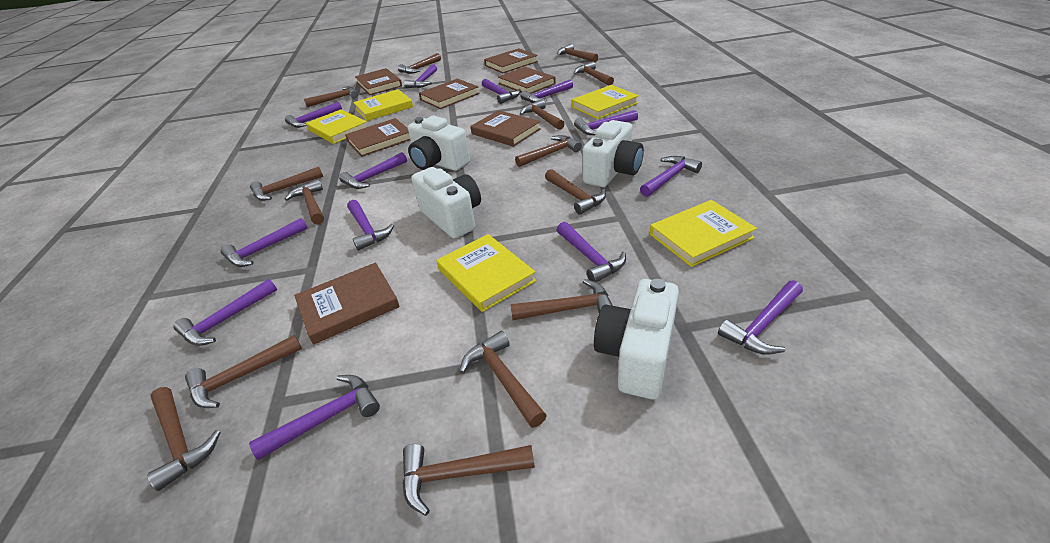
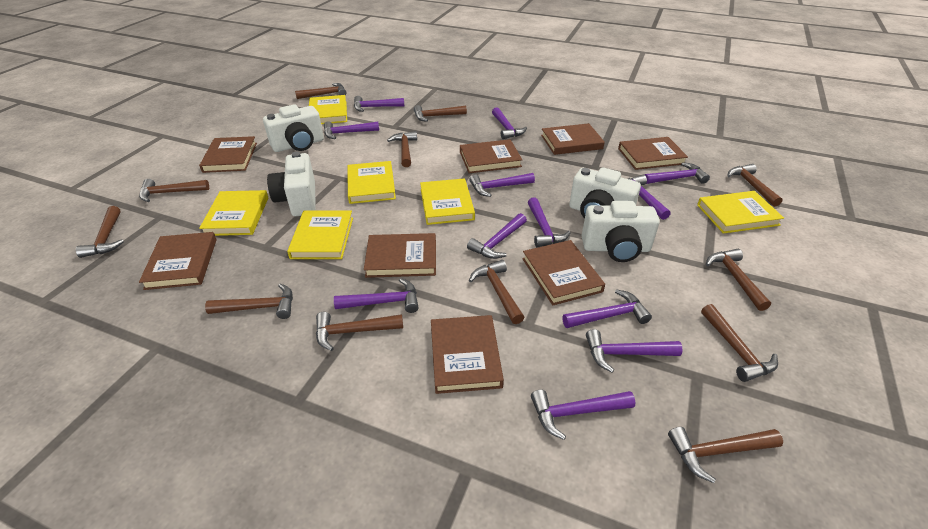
brown book: [294,263,400,345] [345,118,410,157] [355,68,402,95] [419,78,479,109] [470,110,541,147] [484,48,538,73] [498,67,556,94] = 7 -> [139,232,217,290] [199,136,257,173] [364,233,436,278] [431,315,504,394] [460,139,522,173] [522,240,605,305] [541,123,605,155] [618,137,688,170] = 8
brown hammer: [147,387,220,491] [185,335,302,408] [250,166,323,201] [284,179,324,224] [304,86,358,107] [398,53,441,74] [402,444,535,516] [460,331,547,428] [510,279,613,320] [515,135,582,167] [520,99,565,130] [545,169,606,215] [557,44,598,62] [573,62,614,86] = 14 -> [76,206,124,258] [139,179,209,202] [205,283,293,319] [295,83,346,99] [316,312,403,351] [387,131,417,167] [414,105,467,122] [469,260,525,324] [668,427,783,483] [701,304,778,382] [706,249,771,311] [728,164,783,207] = 12
purple hammer: [173,279,277,346] [221,218,308,267] [249,375,380,460] [285,102,342,128] [339,152,407,189] [347,200,394,251] [404,64,437,88] [482,79,521,104] [521,79,573,103] [557,222,626,282] [574,110,638,135] [640,156,702,197] [718,281,803,355] = 13 -> [324,121,379,139] [334,278,419,313] [354,96,404,112] [467,213,527,259] [469,173,535,197] [492,107,527,139] [528,197,571,248] [531,390,636,440] [562,289,652,328] [586,329,683,373] [628,175,671,220] [644,162,710,184] = 12
yellow book: [306,109,367,144] [353,89,413,121] [437,234,536,312] [572,85,639,119] [650,200,757,267] = 5 -> [199,190,268,236] [287,211,353,259] [309,95,347,124] [347,161,396,204] [420,178,475,225] [697,191,784,234] = 6

